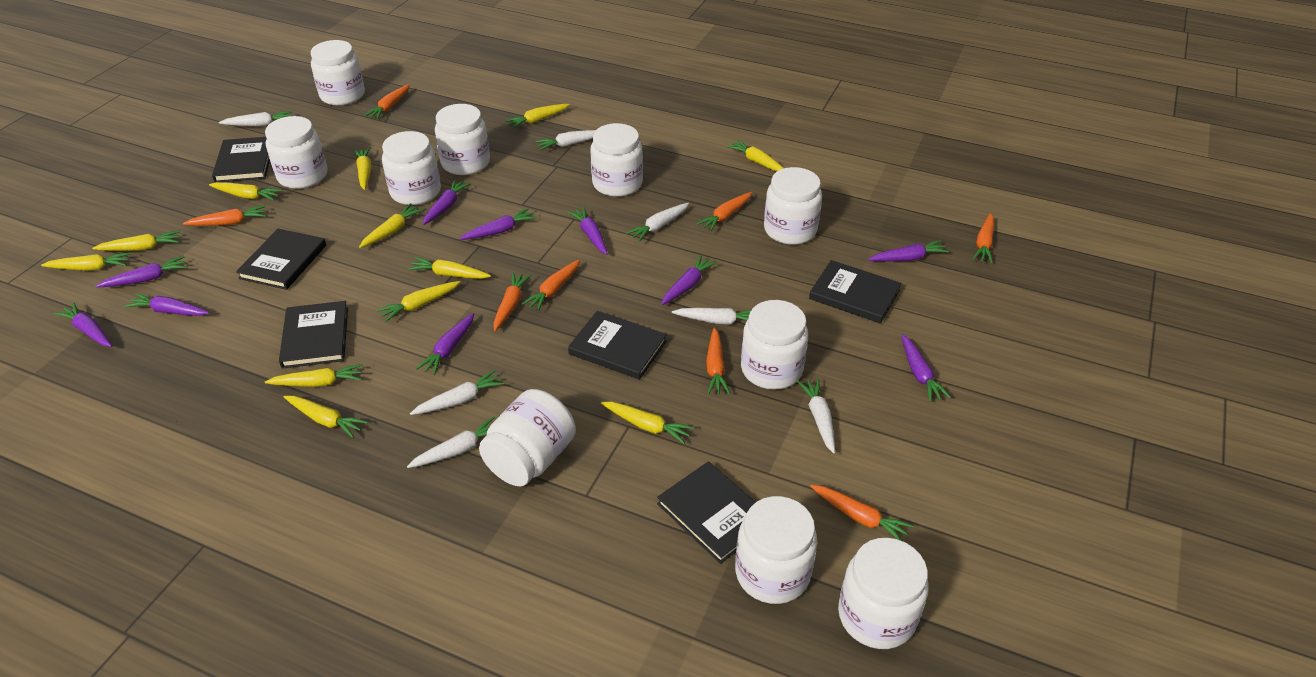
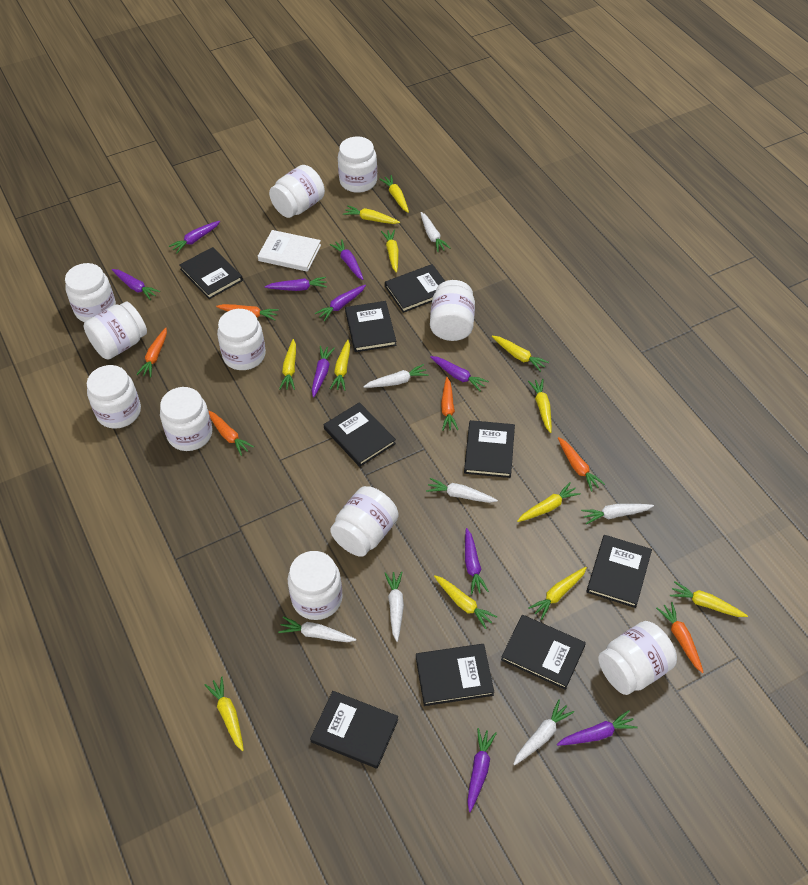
black book: [212,137,270,183] [236,229,326,290] [279,301,348,369] [568,311,667,380] [657,461,756,564] [809,260,901,323] = 6 -> [179,247,243,299] [310,691,398,769] [324,402,396,467] [345,301,397,352] [385,264,445,313] [416,644,494,706] [464,420,515,478] [501,615,586,690] [586,535,652,608] = 9
orange carrot: [183,205,266,226] [364,84,410,119] [493,272,532,331] [522,259,580,311] [696,192,752,232] [706,328,730,395] [810,485,913,541] [972,213,994,263] = 8 -> [136,328,167,377] [208,410,254,456] [216,304,279,320] [441,377,458,431] [558,437,605,491] [656,602,704,673] = 6
white book: none = 0 -> [258,230,321,272] = 1
white jar: [265,116,327,189] [311,40,365,106] [382,131,441,205] [435,104,490,175] [479,389,576,486] [590,123,643,197] [735,496,817,604] [741,300,808,390] [764,167,822,245] [838,538,929,649] = 10 -> [65,263,116,322] [84,301,147,360] [87,365,141,429] [160,387,212,451] [217,309,266,370] [269,165,325,218] [288,551,343,620] [330,486,399,557] [338,136,377,193] [430,280,475,341] [598,621,677,695] = 11

